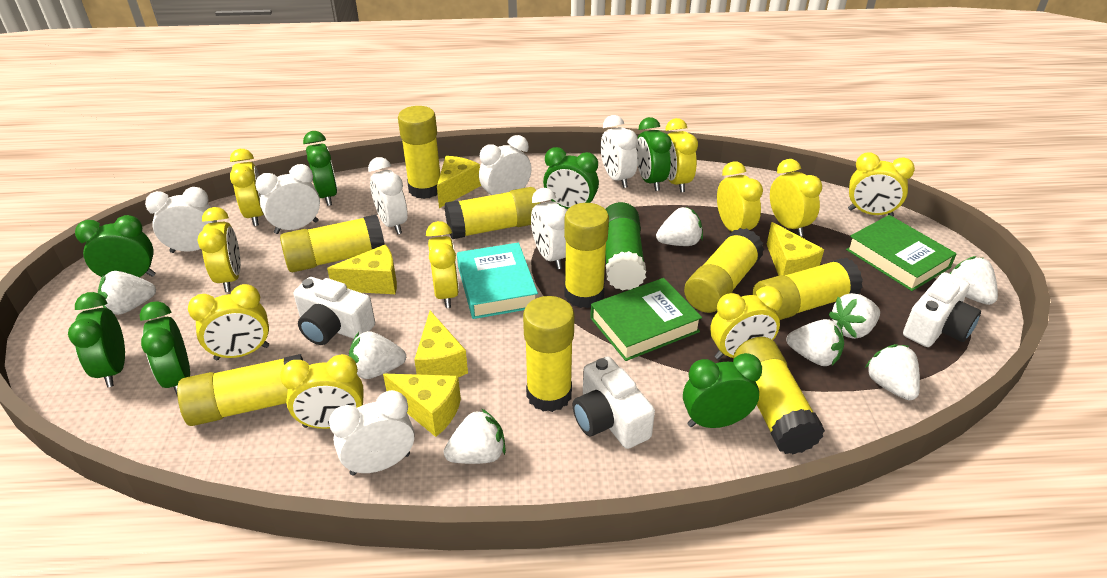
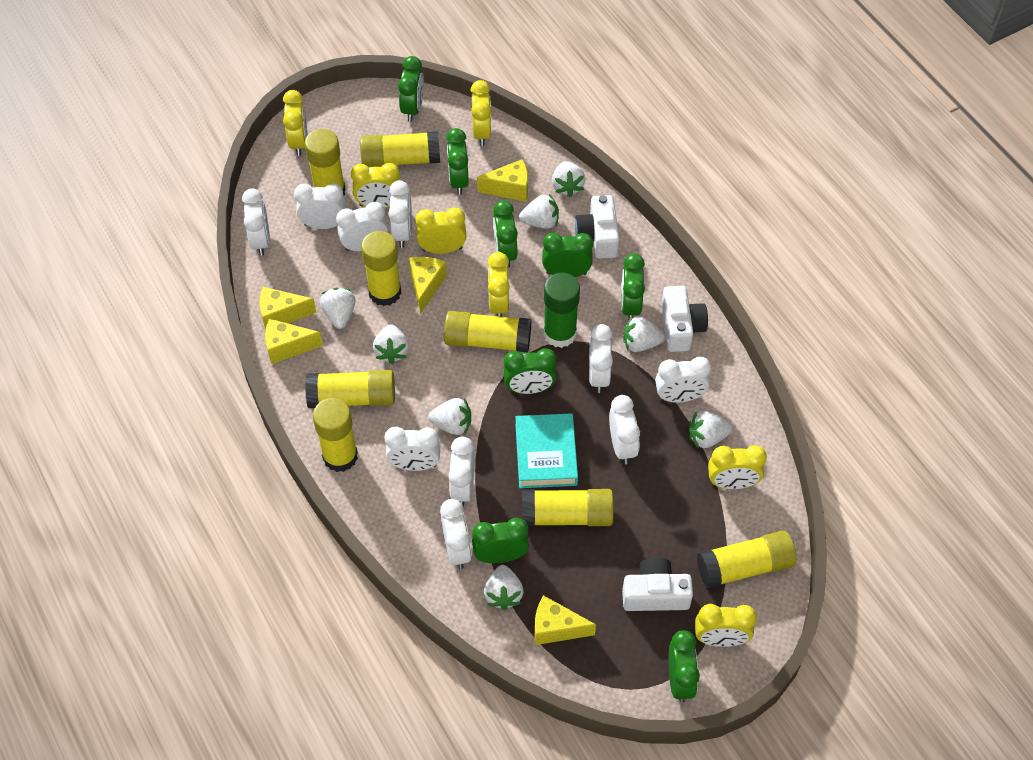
green book: [590,278,702,361] [846,215,957,291] = 2 -> none = 0
green clock: [68,292,125,387] [75,215,156,277] [140,301,190,395] [303,131,337,206] [543,147,599,209] [636,117,672,191] [683,353,762,428] = 7 -> [398,56,424,122] [446,128,469,195] [472,518,529,563] [493,200,518,268] [503,348,557,394] [542,233,593,277] [621,254,645,321] [669,630,700,703] = 8
white clock: [145,187,217,253] [255,164,320,234] [329,390,415,476] [368,157,407,234] [479,135,532,195] [531,188,567,269] [601,115,638,188] = 7 -> [242,188,270,256] [294,184,346,229] [336,202,388,251] [384,427,441,471] [388,180,412,248] [440,499,472,569] [448,437,474,506] [589,324,613,393] [609,395,640,464] [655,357,711,403] = 10
yellow clock: [188,284,269,360] [197,207,241,292] [230,149,264,226] [280,354,363,429] [426,221,459,308] [665,118,698,192] [710,286,783,360] [717,162,763,231] [770,159,822,237] [848,152,915,216] = 10 -> [283,90,308,156] [351,163,400,208] [415,208,466,254] [470,80,492,146] [488,252,510,317] [695,604,757,647] [708,445,767,489] = 7
yellow glue stick: [177,354,303,426] [280,214,385,272] [398,106,440,199] [445,187,541,239] [523,296,575,412] [564,203,609,308] [684,228,764,313] [733,337,825,454] [753,258,863,320] = 9 -> [305,129,346,196] [305,370,395,408] [313,398,358,472] [360,131,440,167] [361,231,401,306] [444,311,531,353] [522,489,614,526] [697,531,796,589] = 8

